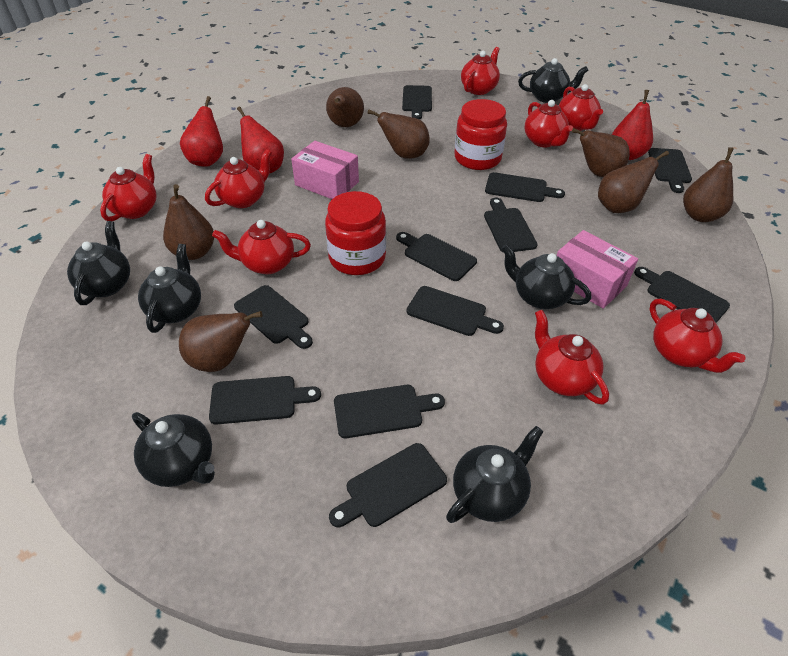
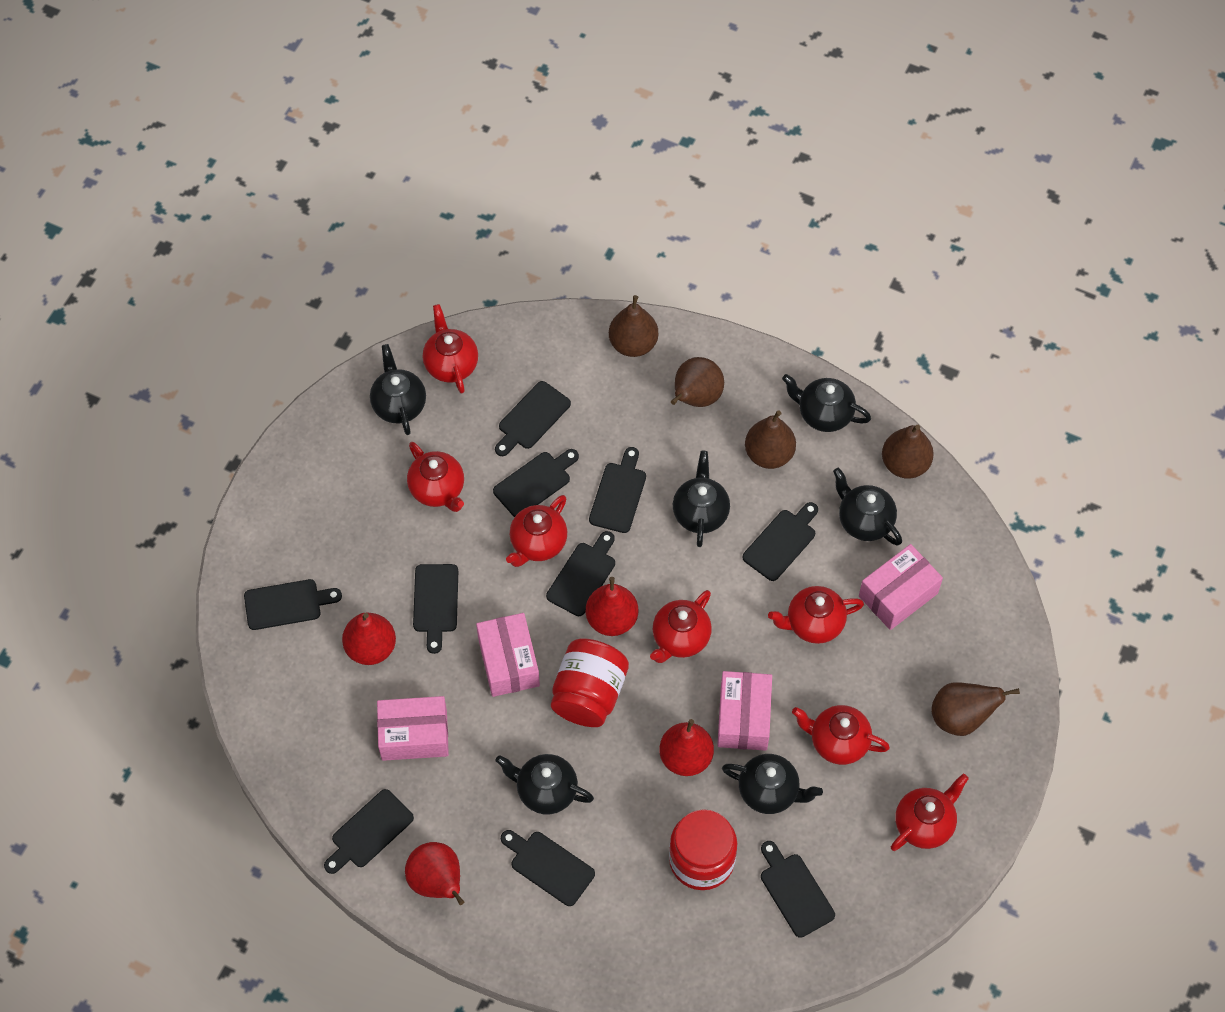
black cutting board: [209,376,321,425] [234,285,313,349] [329,443,447,527] [334,385,445,438] [396,232,477,281] [402,85,432,119] [407,286,504,336] [484,198,538,253] [485,172,565,202] [634,267,730,323] [648,148,692,193] = 11 -> [244,579,342,630] [324,789,414,874] [413,564,458,654] [493,449,579,517] [495,381,571,456] [501,830,595,906] [546,531,615,616] [589,447,646,533] [743,502,818,581] [761,841,835,938] = 10
brown pear: [163,184,214,260] [179,311,263,372] [326,87,364,127] [367,109,430,159] [572,128,630,177] [598,151,669,213] [683,147,734,222] = 7 -> [609,295,658,357] [671,357,724,407] [745,410,796,469] [882,425,934,479] [931,682,1020,736] = 5
pink box: [291,141,359,199] [556,230,638,309] = 2 -> [377,696,449,761] [476,613,540,697] [717,671,772,751] [859,544,943,630] = 4
red pear: [180,96,223,167] [237,106,284,174] [612,90,653,160] = 3 -> [342,612,396,665] [405,842,464,905] [586,577,638,636] [659,719,714,776] = 4
red teapot: [100,154,156,221] [205,149,272,208] [212,220,311,274] [461,47,500,95] [524,100,573,147] [535,310,609,405] [559,84,603,131] [649,299,745,373] = 8 -> [407,442,464,512] [423,304,478,394] [506,495,567,567] [650,590,712,663] [768,586,864,644] [792,705,890,765] [891,774,969,851] = 7

